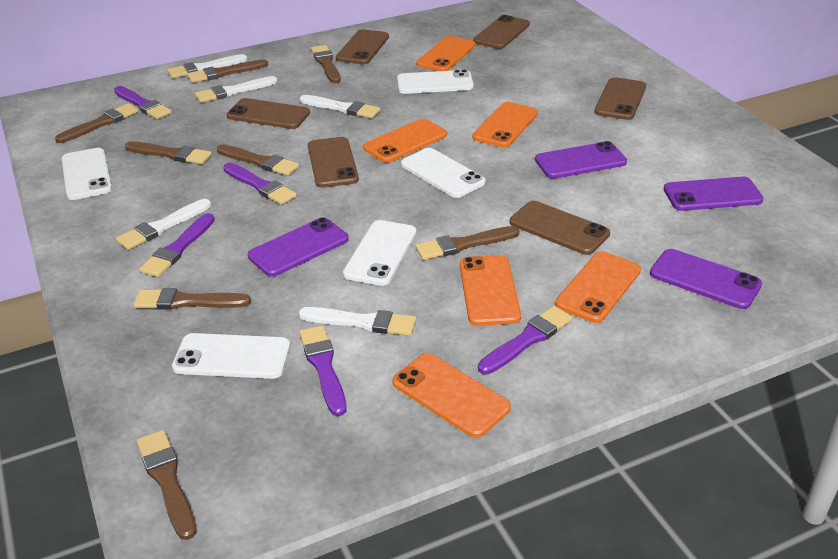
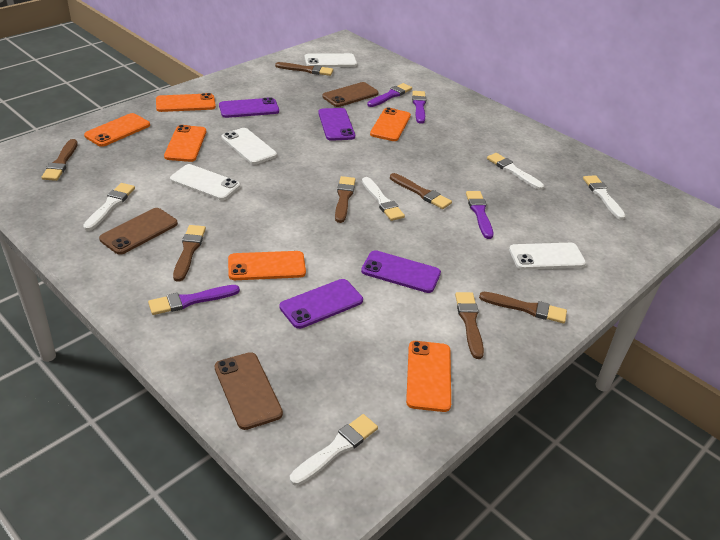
brown brush: [55,103,139,143] [125,141,212,164] [134,288,251,310] [137,430,197,540] [187,59,268,83] [217,144,299,176] [311,45,341,83] [415,226,519,260] = 8 -> [41,139,78,181] [173,225,206,282] [275,62,333,76] [335,176,355,223] [390,173,452,209] [455,292,484,359] [479,292,567,323] = 7
brown phone: [226,98,310,129] [308,137,359,188] [336,29,389,64] [473,15,530,49] [510,201,610,255] [594,77,646,120] = 6 -> [99,208,178,255] [214,352,283,430] [322,82,379,107] = 3
purple brush: [114,86,172,119] [139,213,215,277] [223,163,297,205] [299,326,346,416] [478,306,572,374] = 5 -> [148,285,240,315] [367,83,412,107] [412,91,426,124] [466,191,493,239] = 4
white phone: [62,148,112,200] [172,333,290,379] [343,220,417,286] [397,69,474,94] [401,148,485,198] = 5 -> [170,164,240,200] [222,128,277,164] [305,53,357,67] [509,243,586,270] = 4

